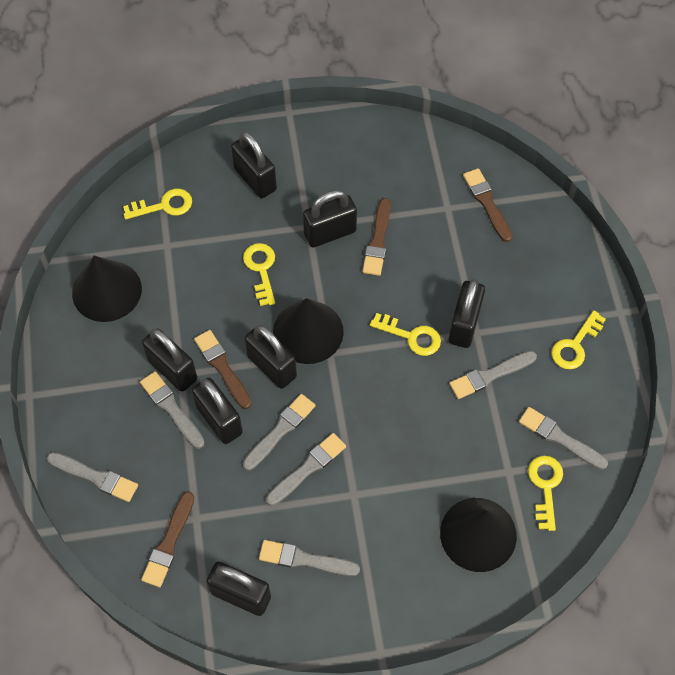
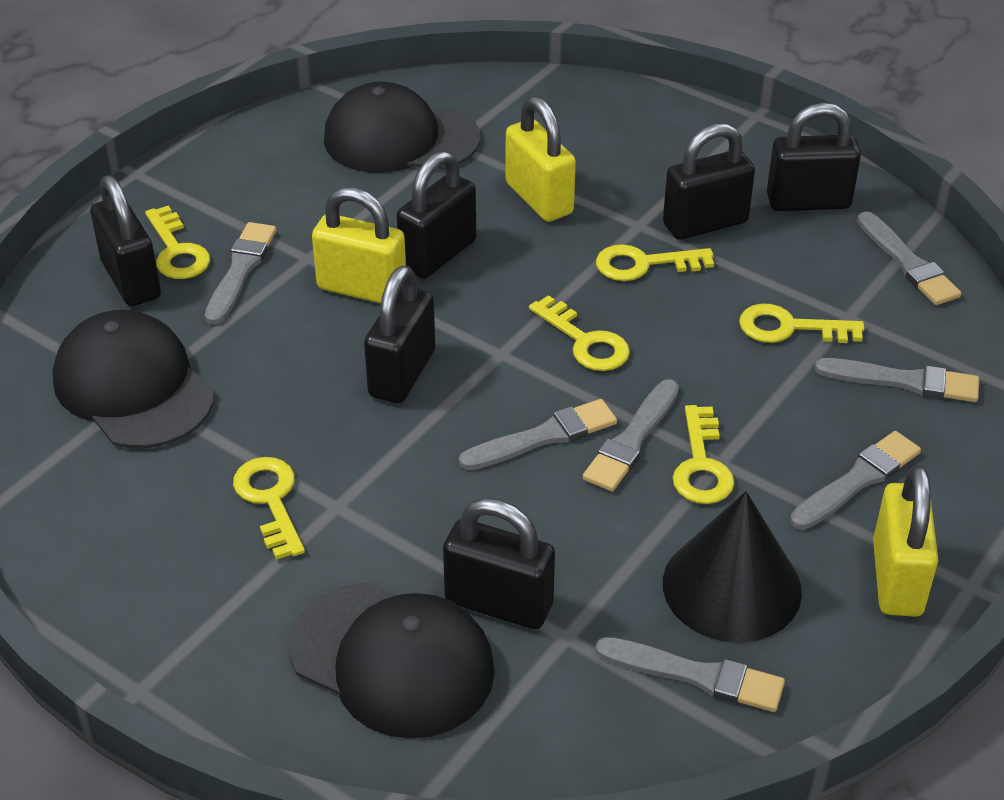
black cap: none = 0 -> [52,310,214,448] [289,583,495,739] [324,82,480,173] = 3
black cone: [72,256,142,322] [273,298,344,364] [440,498,517,572] = 3 -> [663,491,802,642] = 1
black padlock: [142,329,197,392] [192,378,243,444] [207,562,271,616] [231,131,277,198] [245,325,297,389] [303,190,357,247] [449,279,485,348] = 7 -> [90,175,161,306] [364,265,435,404] [397,151,476,279] [443,498,555,629] [663,123,755,240] [767,103,861,211] = 6
brown brush: [141,491,194,587] [194,330,252,409] [362,198,391,276] [463,168,512,242] = 4 -> none = 0
yellow key: [123,189,192,219] [243,243,275,306] [370,313,441,356] [528,456,563,531] [551,310,606,369] = 5 -> [145,206,210,279] [233,457,305,560] [529,295,630,371] [596,244,714,281] [672,405,735,504] [739,303,865,343] = 6
yellow padlock: none = 0 -> [312,187,406,303] [506,96,576,222] [873,465,938,617] = 3

